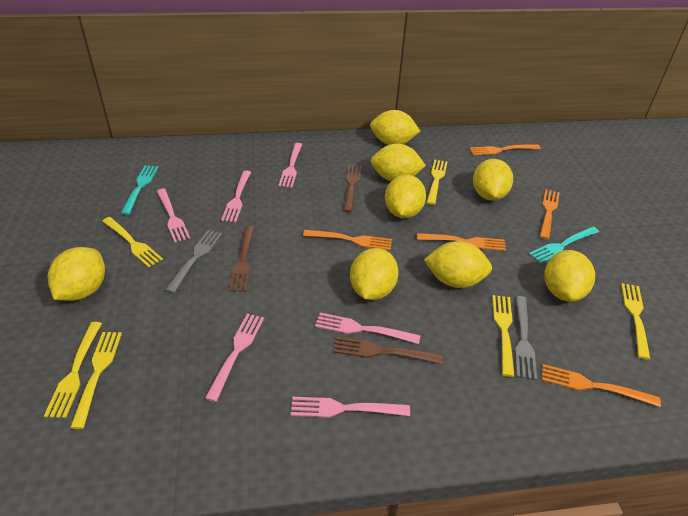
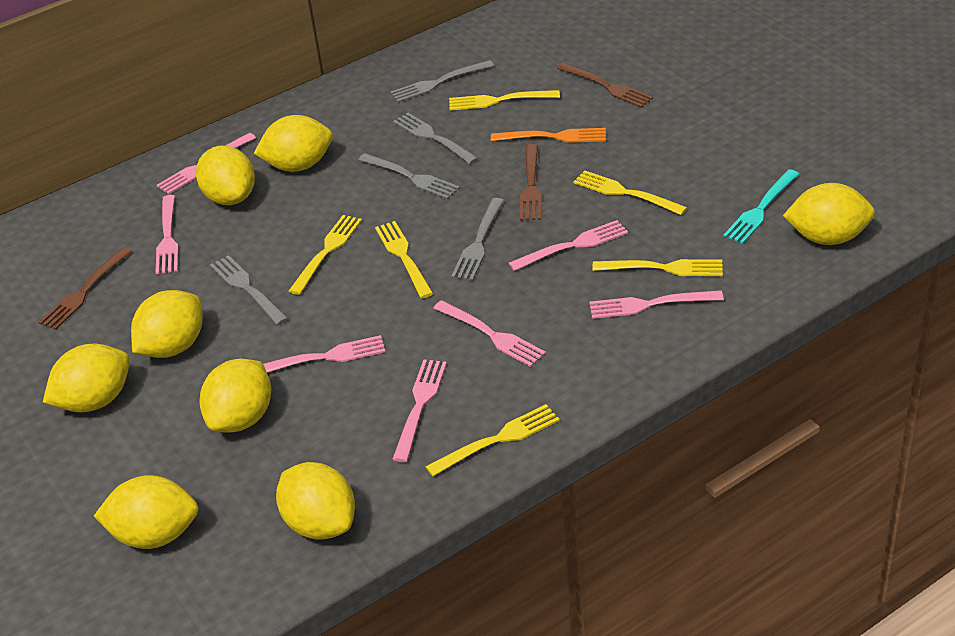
grey fork: [165,230,222,293] [515,296,537,380] = 2 -> [210,255,289,325] [358,153,460,199] [390,60,494,102] [393,113,478,164] [451,198,504,281] = 5
orange fork: [303,230,392,250] [417,233,506,251] [469,145,541,155] [540,189,560,239] [542,364,661,407] = 5 -> [491,128,606,143] = 1
pink fork: [157,189,190,242] [205,314,264,402] [221,170,251,222] [278,143,302,188] [291,397,410,418] [315,313,420,344] = 6 -> [155,195,178,274] [157,133,256,194] [263,335,385,373] [392,359,447,462] [433,300,546,367] [509,220,628,271] [589,290,724,319] = 7
turquoise fork: [120,166,158,215] [529,227,599,263] = 2 -> [723,169,799,244] = 1

